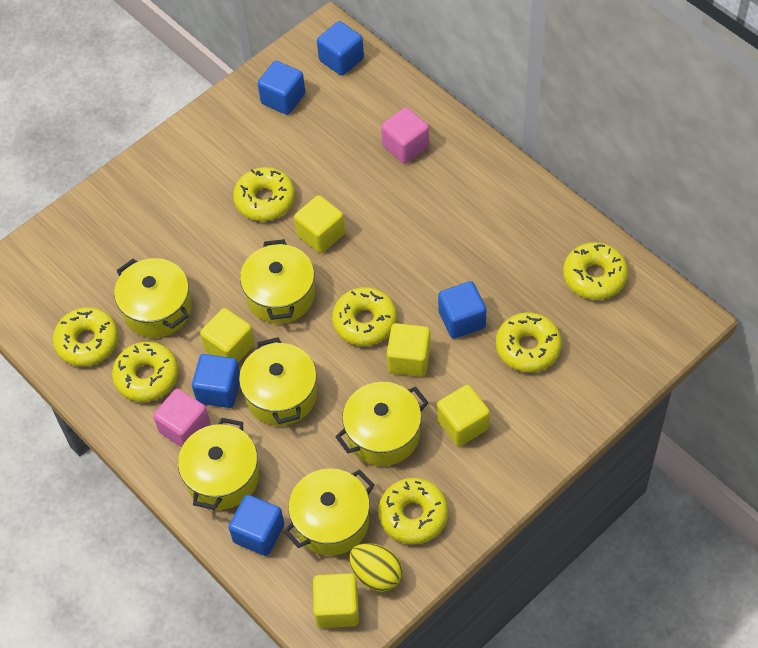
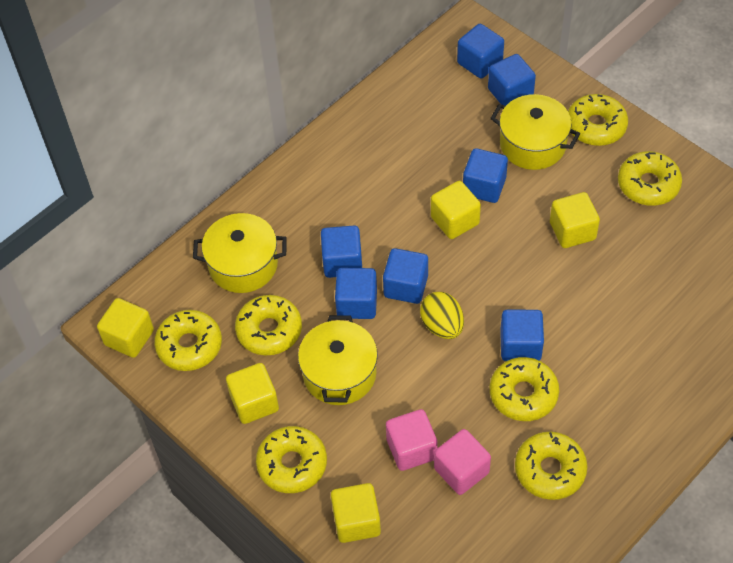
blue cube: [192,354,240,408] [228,495,284,556] [257,61,305,115] [317,21,364,76] [438,281,486,339] = 5 -> [321,226,362,278] [335,268,377,319] [383,248,428,304] [457,24,504,78] [463,148,508,203] [488,54,536,106] [500,309,544,361] = 7
yellow pot: [114,258,192,338] [178,418,259,510] [239,337,317,426] [240,239,315,324] [284,468,375,556] [335,382,429,466] = 6 -> [193,213,287,293] [298,315,378,405] [490,94,580,170] = 3

